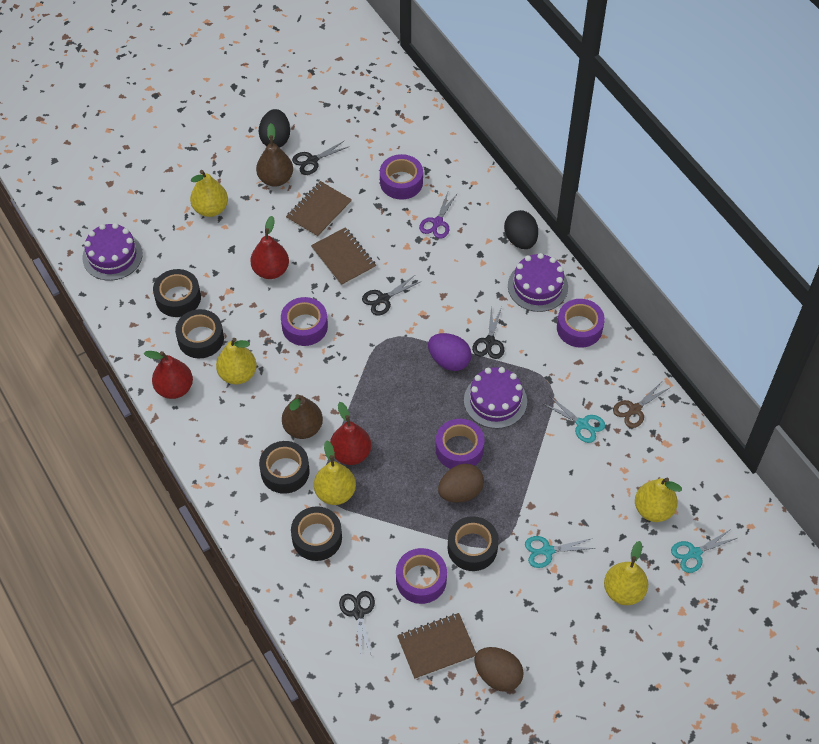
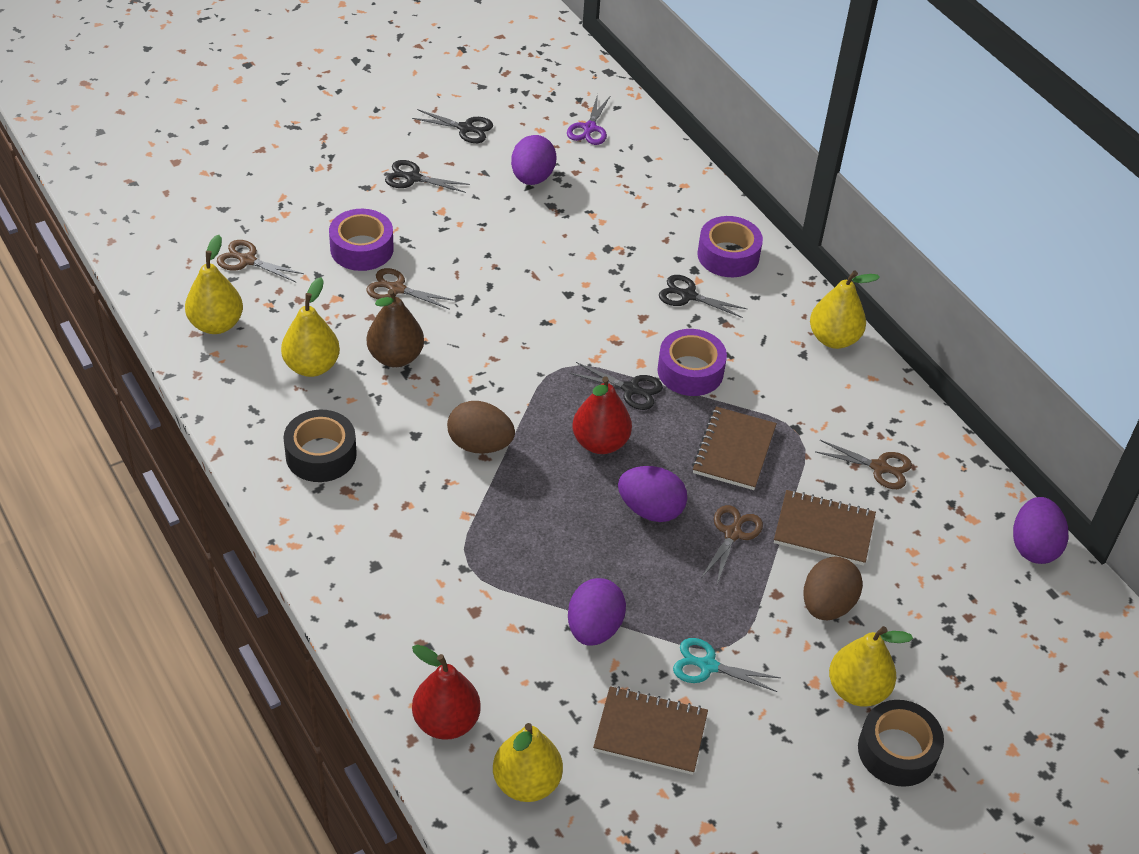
black egg: [259,109,290,148] [504,210,538,249] = 2 -> none = 0
black tape: [153,269,201,317] [175,309,224,358] [259,441,310,494] [291,506,342,561] [448,516,499,571] = 5 -> [283,410,357,482] [858,700,944,787] = 2
brown pear: [256,123,293,187] [282,394,323,439] = 2 -> [367,289,424,367] = 1
brown scissors: [613,382,671,428] = 1 -> [217,240,304,283] [366,268,456,310] [701,505,763,584] [816,440,912,489] = 4
purple cake: [82,223,143,281] [464,367,527,429] [508,253,568,312] = 3 -> none = 0
purple egg: [428,333,471,371] = 1 -> [511,135,556,185] [568,578,626,646] [618,466,687,522] [1013,497,1068,564] = 4
purple tape: [281,297,328,346] [380,154,423,200] [396,548,447,604] [435,419,485,469] [557,299,605,348] = 5 -> [329,209,394,271] [657,329,727,396] [697,216,763,277] = 3
red pear: [144,351,193,399] [250,216,289,279] [330,402,371,465] = 3 -> [412,645,481,740] [572,376,632,454] = 2
turquoise scissors: [525,536,595,568] [544,397,605,443] [671,529,737,573] = 3 -> [673,638,781,692] = 1

